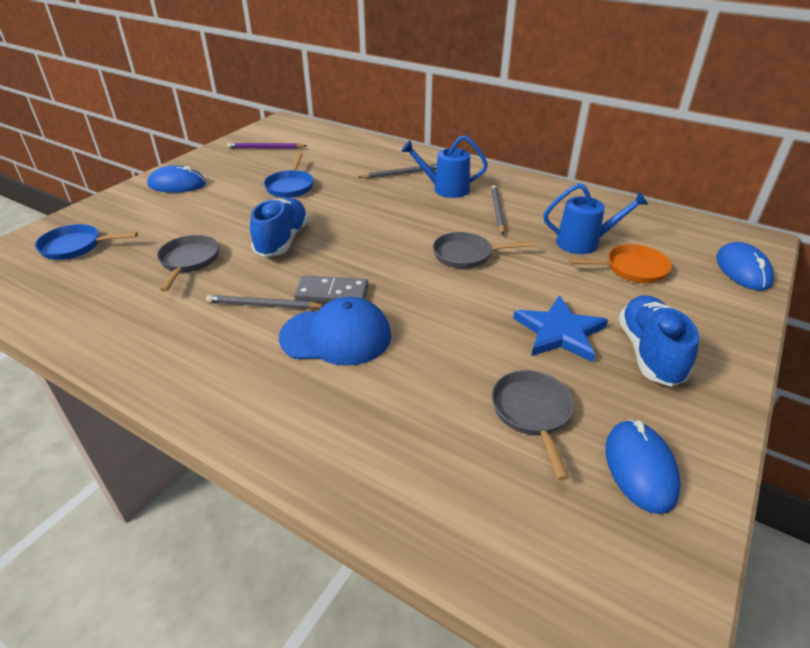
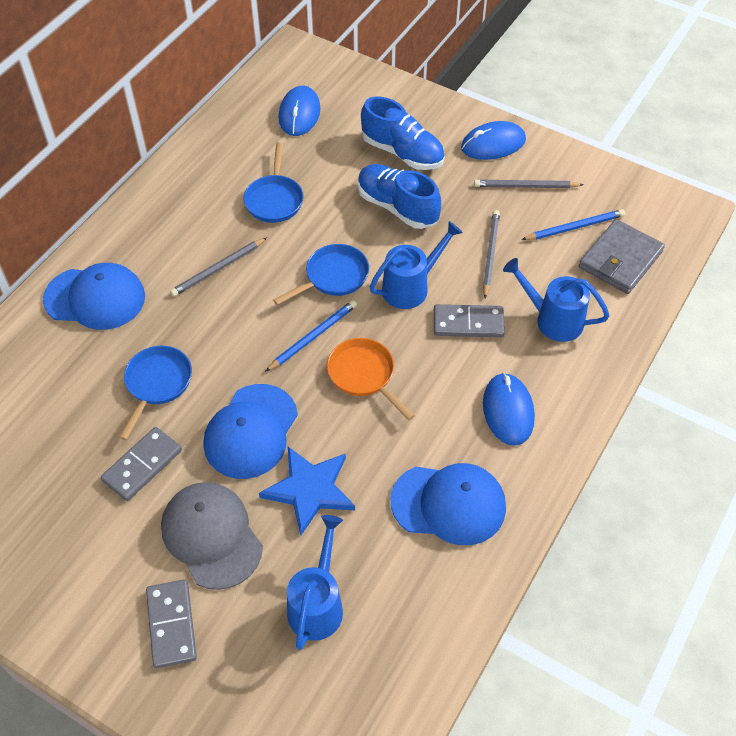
blue cap: [279,297,391,366] = 1 -> [43,263,145,330] [204,384,298,479] [391,463,506,545] = 3
blue pan: [35,224,138,260] [264,153,313,198] = 2 -> [119,346,192,440] [244,142,303,223] [273,244,369,305] = 3
blue pencil: none = 0 -> [265,300,357,372] [521,209,625,240] = 2
blue watering can: [401,135,488,198] [543,183,649,254] = 2 -> [287,515,343,650] [370,221,463,309] [503,258,610,342] = 3
grey cap: none = 0 -> [161,482,263,590] = 1
grey domino: [294,276,368,303] = 1 -> [101,427,182,501] [146,580,197,668] [434,304,505,337] = 3
grey pan: [157,235,219,292] [433,232,534,269] [492,370,574,480] = 3 -> none = 0
grey wallet: none = 0 -> [579,219,665,294] = 1
purple pencil: [227,143,307,149] = 1 -> none = 0

